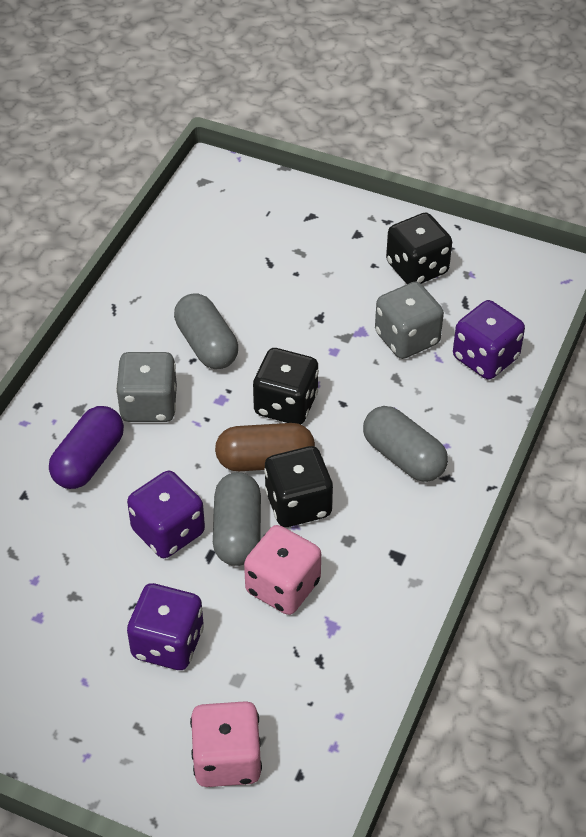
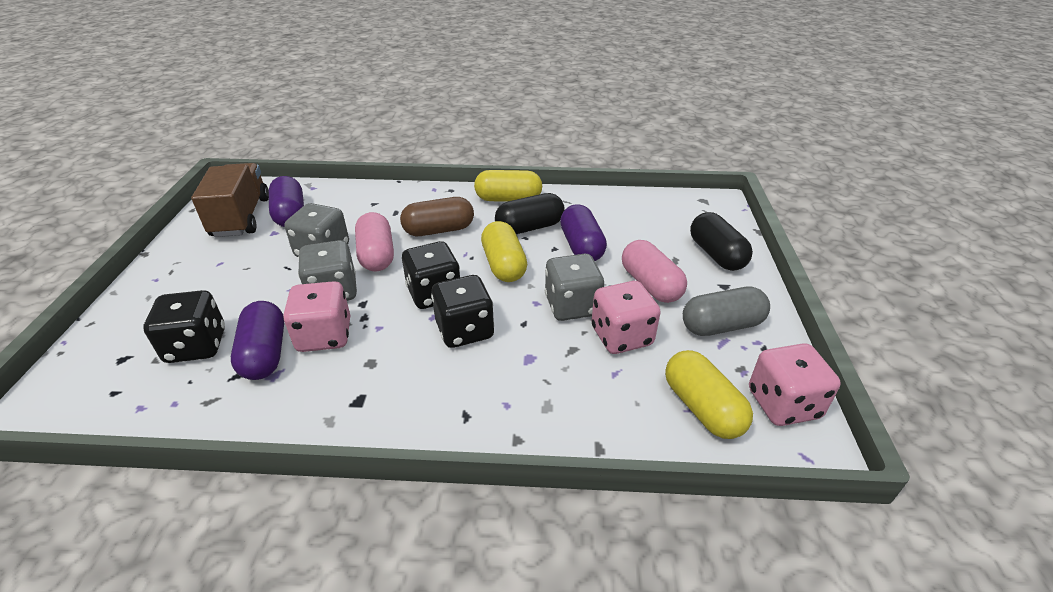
black capsule: none = 0 -> [495,193,564,234] [690,212,753,271] = 2
brown truck: none = 0 -> [191,163,269,237] = 1
grey capsule: [174,293,238,369] [213,472,261,566] [363,406,448,482] = 3 -> [683,286,770,336] = 1
grey dice: [116,352,177,422] [375,282,444,359] = 2 -> [285,203,349,257] [298,240,357,301] [545,254,604,321] = 3
pink capsule: none = 0 -> [355,212,394,271] [622,240,687,303] = 2
pink dice: [190,701,262,787] [244,525,321,615] = 2 -> [283,281,350,352] [591,281,661,354] [749,343,841,426] = 3
purple capsule: [49,406,124,489] = 1 -> [231,301,284,380] [269,176,304,227] [560,204,607,261] = 3
purple dice: [127,471,205,558] [127,583,204,670] [453,300,525,380] = 3 -> none = 0
yellow capsule: none = 0 -> [474,170,542,202] [481,221,527,282] [665,350,753,439] = 3

